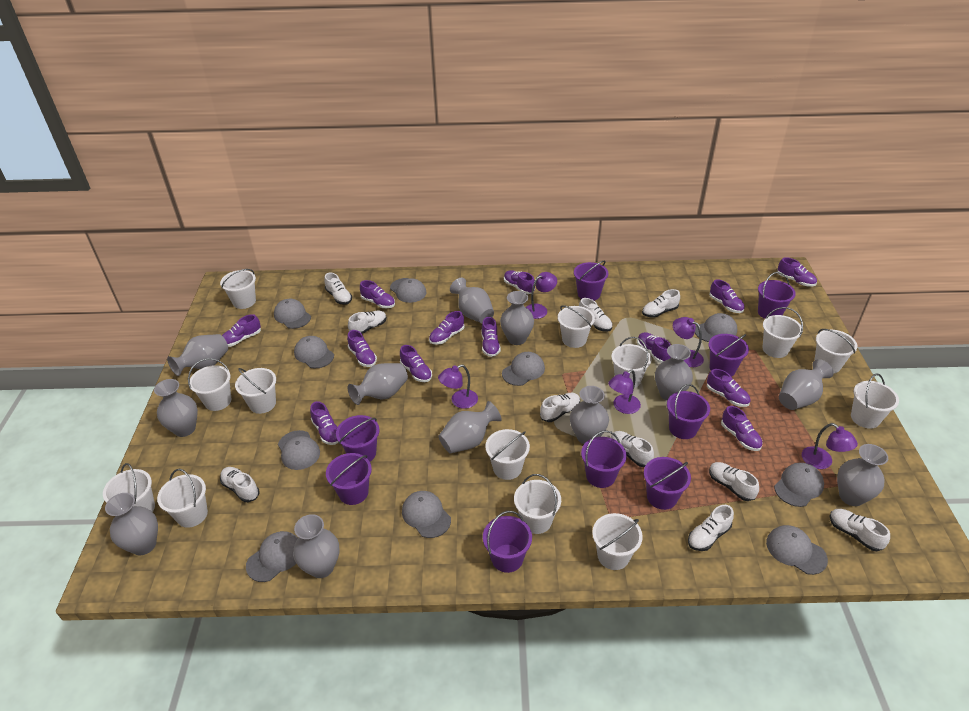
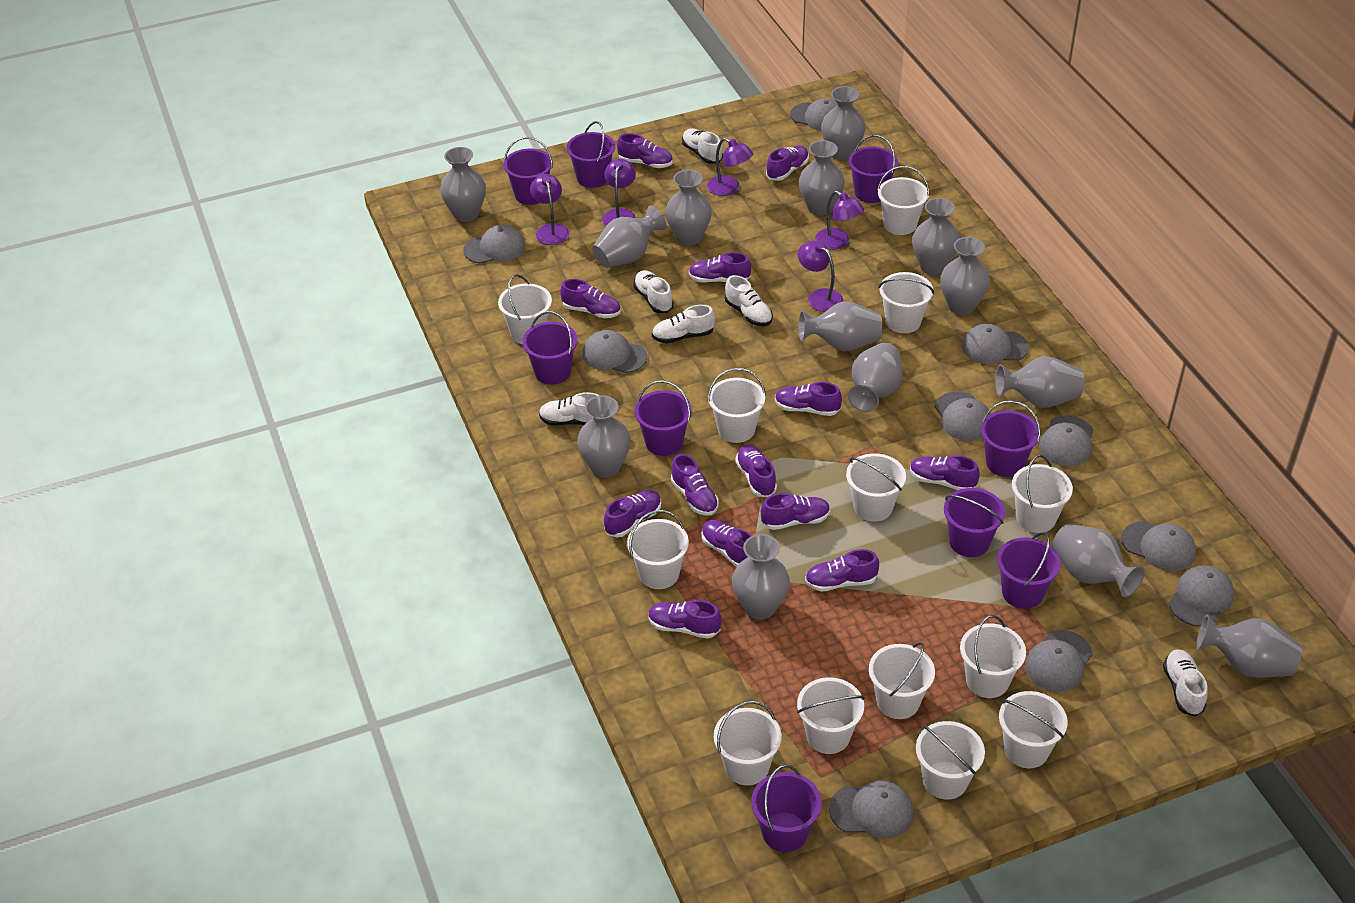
grey vase: [105,493,158,555] [154,379,198,437] [167,334,228,376] [293,514,340,578] [348,363,408,405] [439,401,502,454] [450,278,494,323] [500,291,534,345] [570,386,609,444] [655,344,693,401] [779,359,834,410] [837,444,888,506] = 12 -> [440,147,486,222] [577,395,631,478] [592,205,667,268] [665,170,712,246] [732,534,790,619] [798,301,882,351] [799,140,845,216] [821,86,865,160] [848,343,903,412] [912,198,960,275] [940,237,990,315] [995,356,1084,408] [1052,524,1145,597] [1196,614,1302,678] = 14
white shoe: [220,467,259,502] [324,273,352,305] [348,310,387,334] [540,393,580,422] [579,298,613,332] [611,431,654,467] [642,289,680,318] [688,505,734,551] [709,462,759,501] [830,509,890,551] = 10 -> [539,392,600,426] [633,270,674,313] [652,305,715,343] [682,128,723,164] [725,275,773,326] [1163,649,1208,717] = 6

